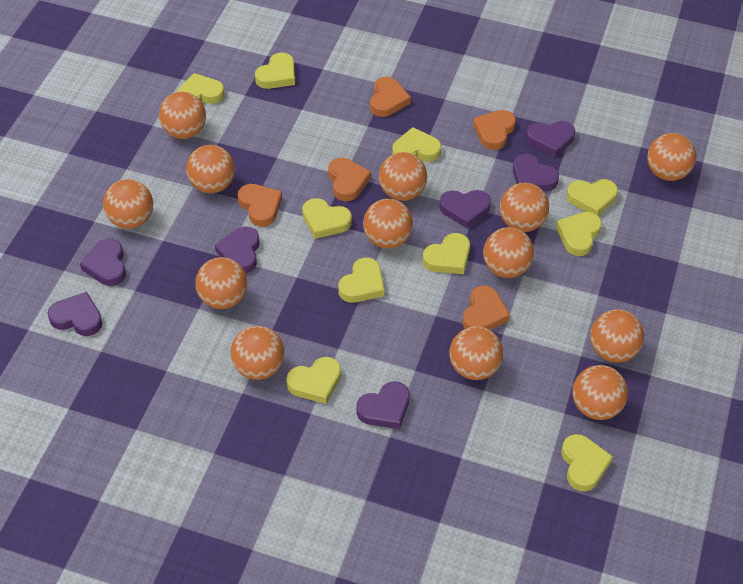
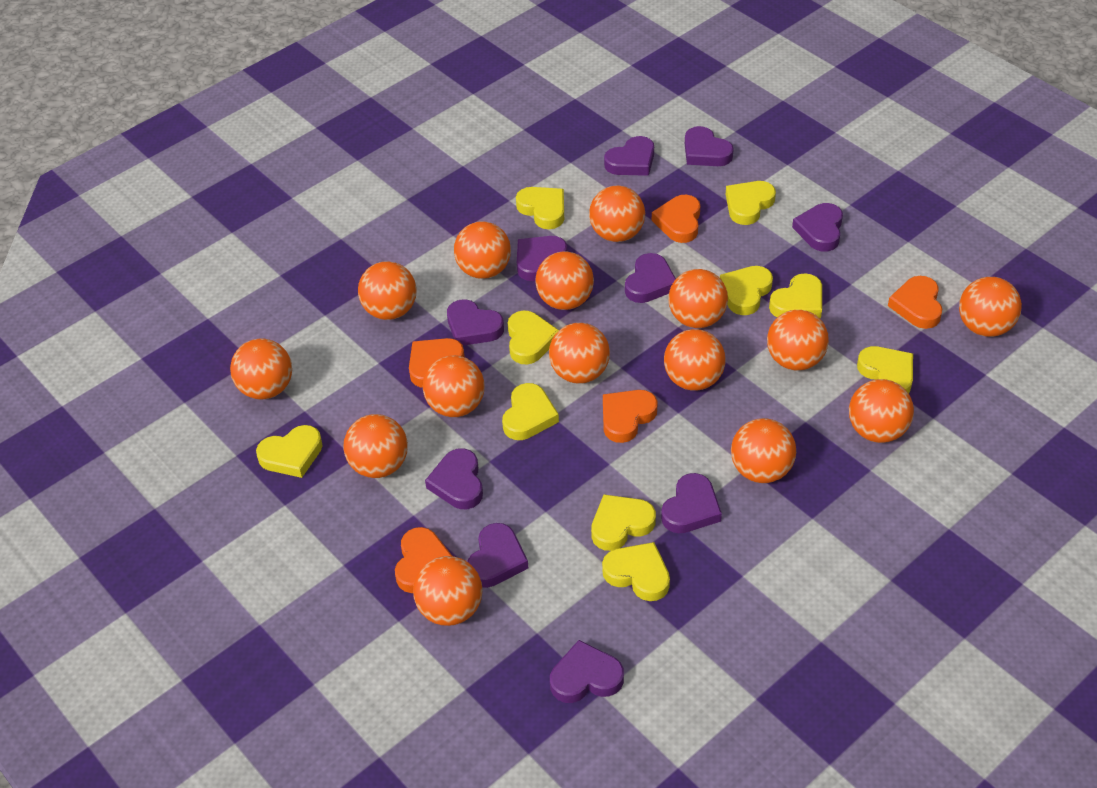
orange ball: [103,179,153,229] [159,92,206,139] [186,145,235,193] [195,257,248,309] [230,326,285,380] [363,199,413,249] [379,152,427,201] [449,326,503,380] [483,227,534,278] [500,183,549,232] [572,365,628,420] [590,309,644,363] [647,133,696,181] = 13 -> [230,339,292,399] [344,414,408,478] [358,261,417,320] [413,556,482,626] [423,355,485,417] [454,221,511,279] [535,251,594,310] [549,323,610,384] [589,185,645,242] [664,329,726,391] [668,269,728,328] [731,418,796,483] [767,310,829,371] [849,379,914,443] [959,277,1022,337] = 15
purple heart: [48,292,102,336] [80,239,126,286] [215,227,260,274] [356,381,410,429] [439,190,491,228] [513,154,559,191] [526,121,575,157] = 7 -> [425,448,483,509] [447,299,504,345] [467,523,528,588] [517,236,567,281] [550,640,624,703] [604,136,654,176] [625,253,676,303] [661,473,722,533] [685,126,734,166] [792,203,843,252] = 10

